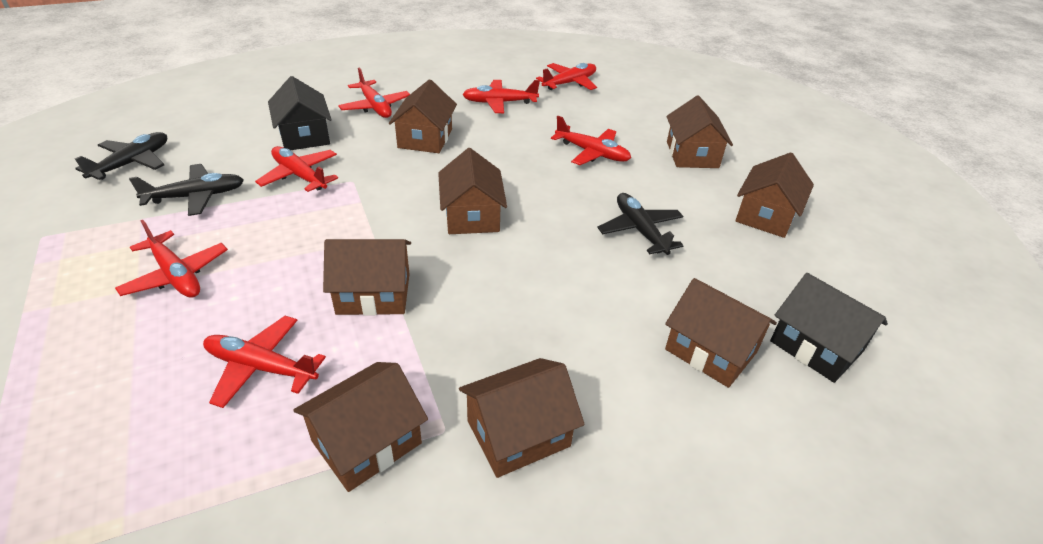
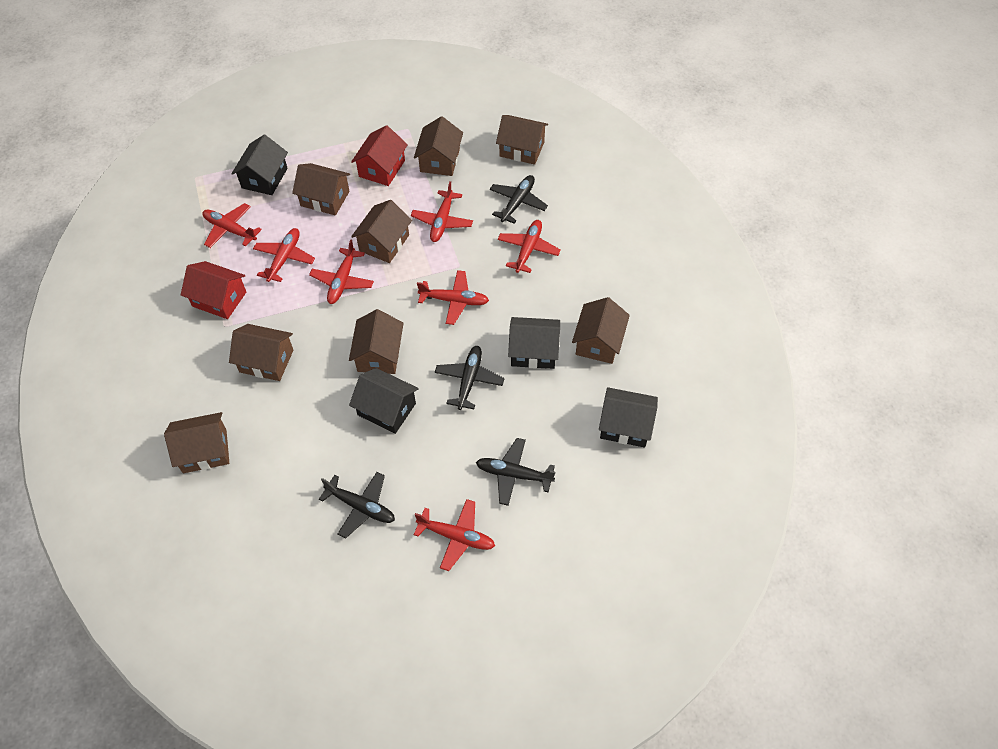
black house: [268,76,332,150] [770,273,888,383] = 2 -> [231,135,288,195] [349,368,419,434] [508,317,560,369] [599,387,658,447] = 4
black plane: [75,132,167,180] [129,164,244,216] [597,193,684,255] = 3 -> [319,472,395,539] [435,346,505,410] [476,438,555,506] [490,175,548,224] = 4
red house: none = 0 -> [181,261,246,319] [351,125,408,186] = 2

